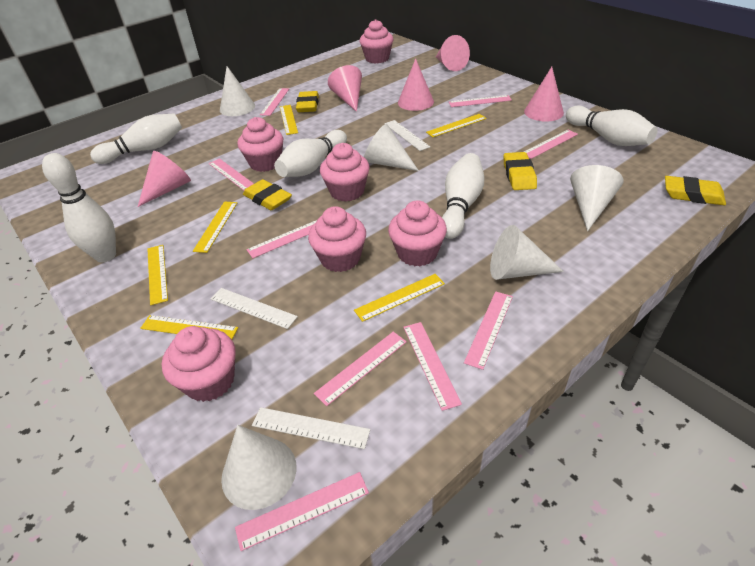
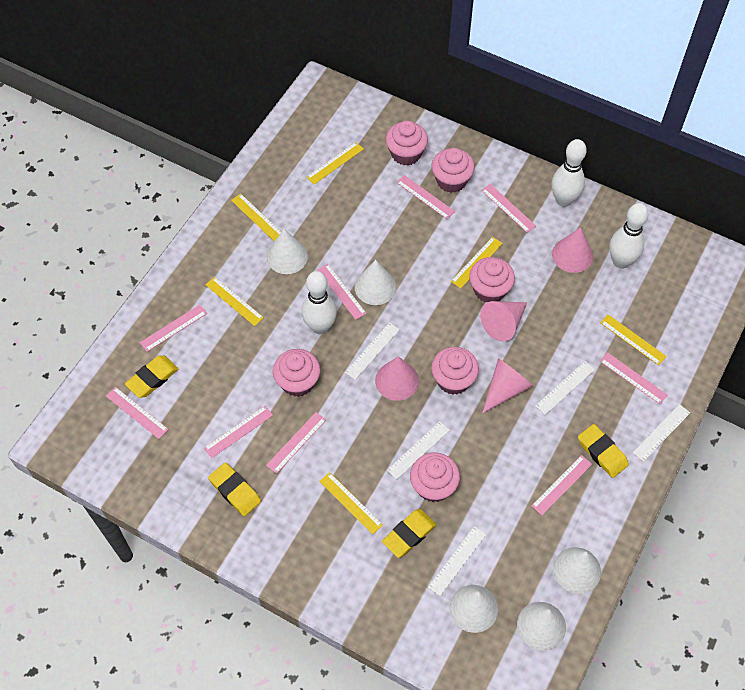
pink cone: [138,151,191,207] [328,65,362,112] [398,58,434,111] [436,35,470,71] [524,67,564,122] = 5 -> [375,356,419,401] [480,301,527,341] [482,358,533,414] [552,227,593,273] = 4
white bowling pin: [42,153,116,263] [90,114,182,164] [274,130,347,177] [442,153,484,239] [566,105,658,146] = 5 -> [302,271,337,334] [552,139,587,207] [609,203,649,269] = 3
white ruler: [211,288,298,329] [252,407,370,449] [384,120,430,151] = 3 -> [345,322,400,380] [387,421,450,480] [428,526,486,596] [535,361,595,415] [633,404,690,462] = 5

